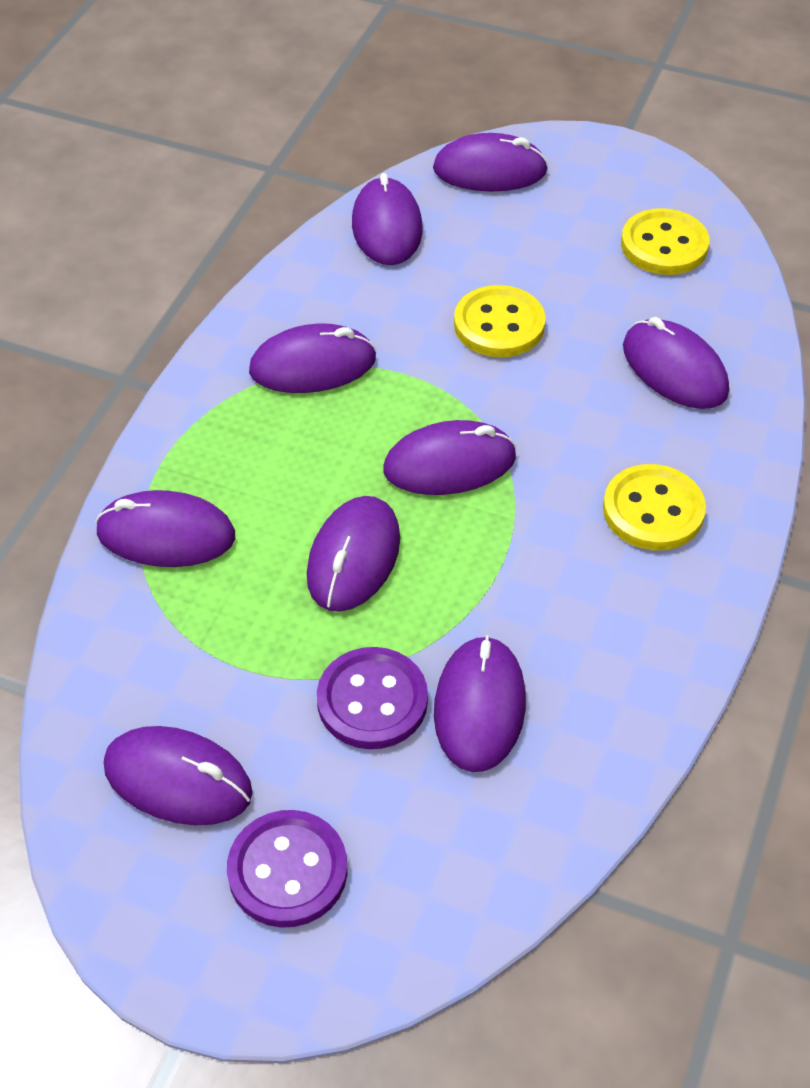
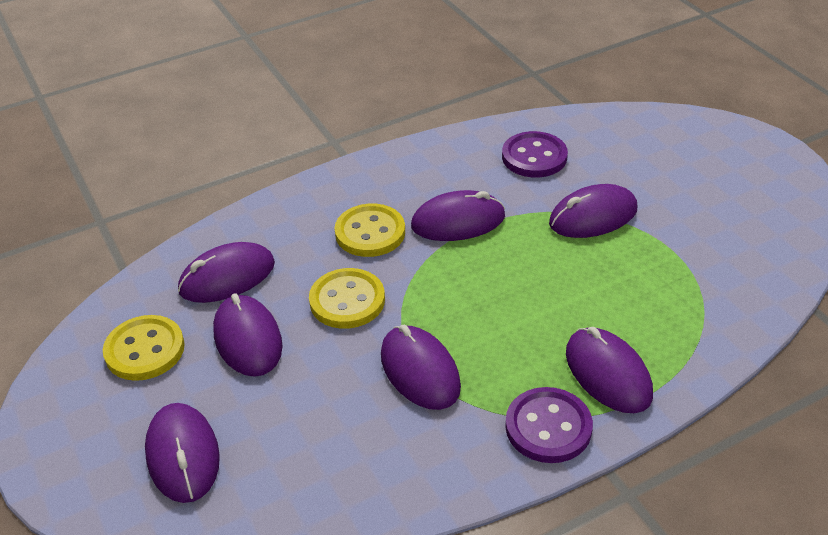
purple mouse: [95,490,235,567] [104,726,253,825] [249,323,376,393] [307,496,400,612] [352,173,423,265] [383,420,516,495] [433,133,548,192] [434,635,526,772] [623,317,729,409] = 9 -> [145,403,220,503] [178,242,275,303] [213,293,283,377] [381,325,461,410] [411,190,505,241] [549,184,637,238] [566,327,653,413] = 7

